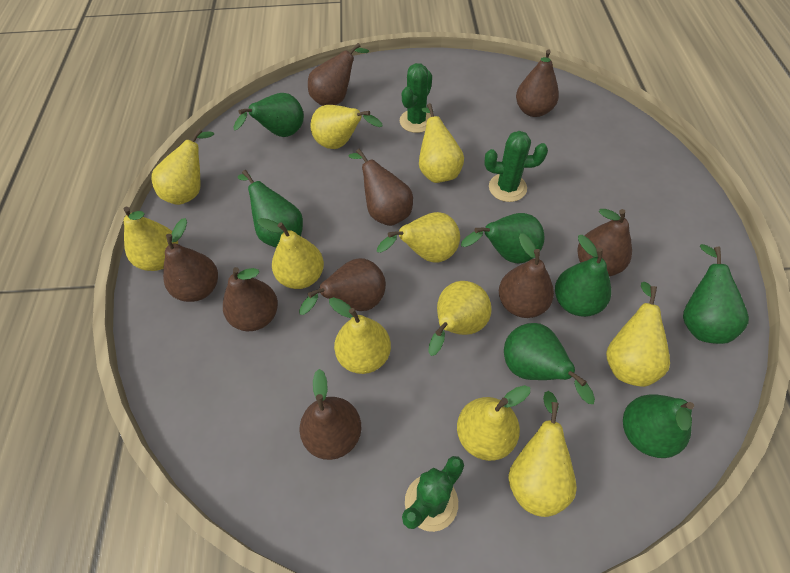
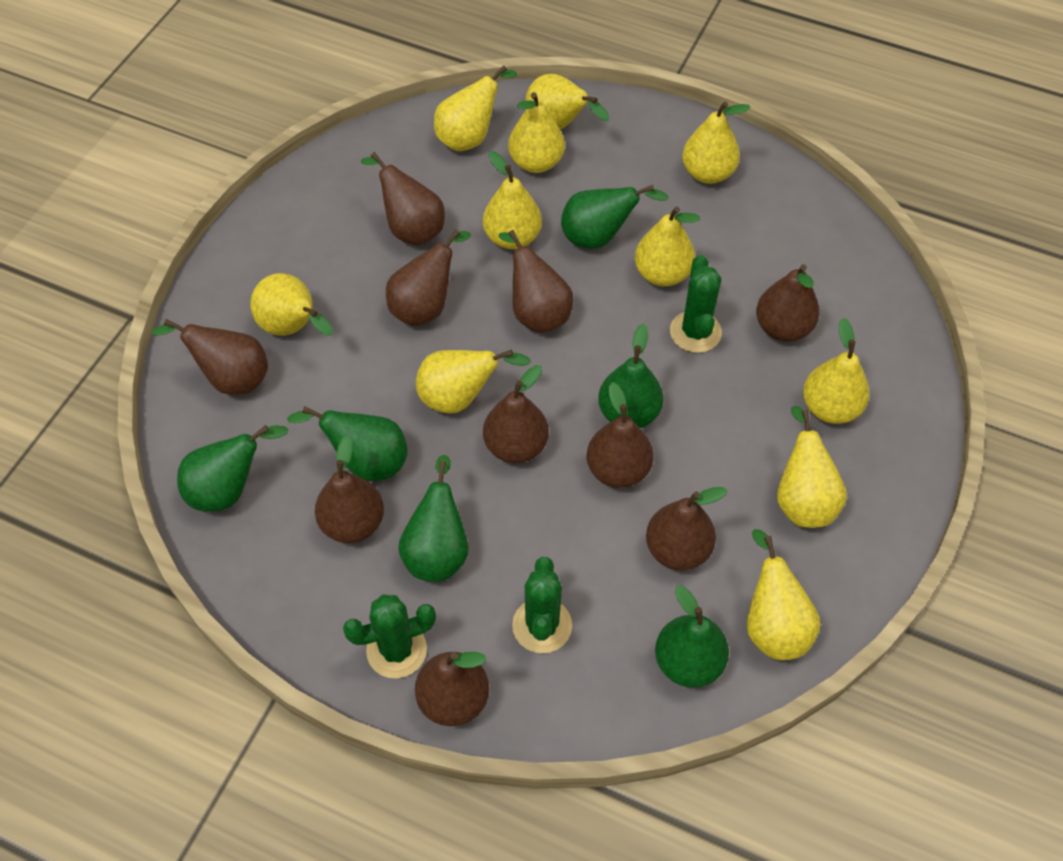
brown pear: [163,218,218,302] [223,267,278,331] [299,258,386,315] [300,369,361,460] [308,43,369,106] [348,149,413,226] [499,233,554,318] [516,50,559,117] [577,209,632,276] = 9 -> [152,319,268,395] [315,435,384,543] [361,152,445,245] [386,229,471,326] [415,652,489,726] [483,365,549,463] [498,230,573,333] [587,382,653,488] [646,487,728,571] [756,264,820,342] = 10
green pear: [233,93,304,137] [238,170,303,247] [461,213,545,264] [504,323,595,404] [555,235,611,317] [623,394,694,458] [683,244,749,344] = 7 -> [177,425,288,512] [287,406,408,481] [398,455,469,582] [561,185,669,249] [598,323,663,428] [655,585,729,688] = 6

